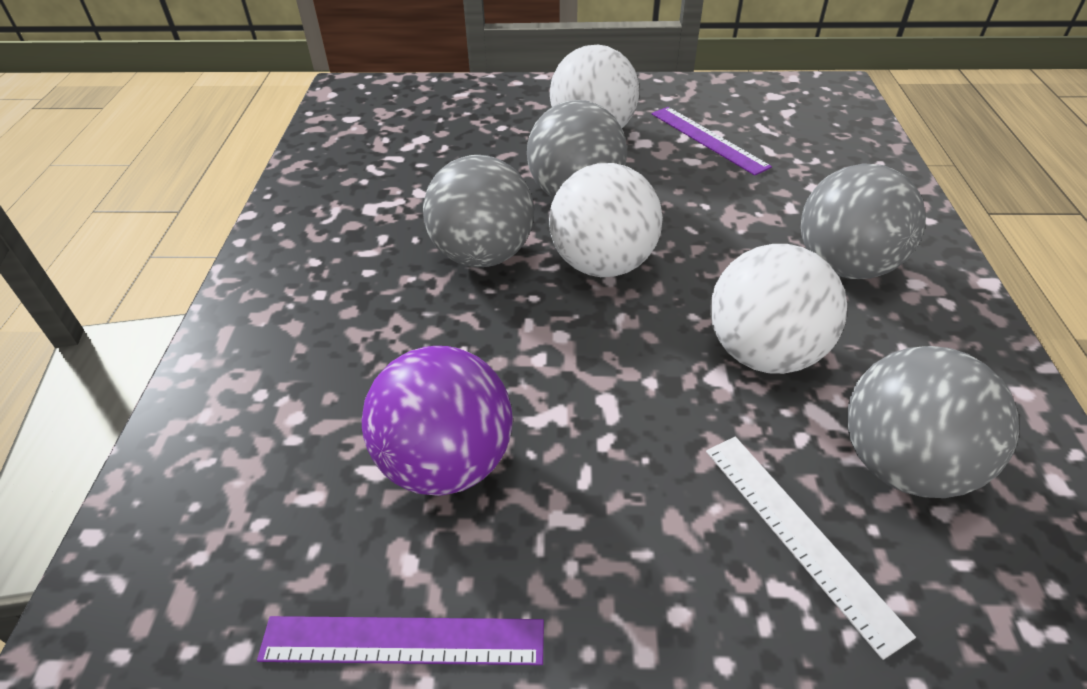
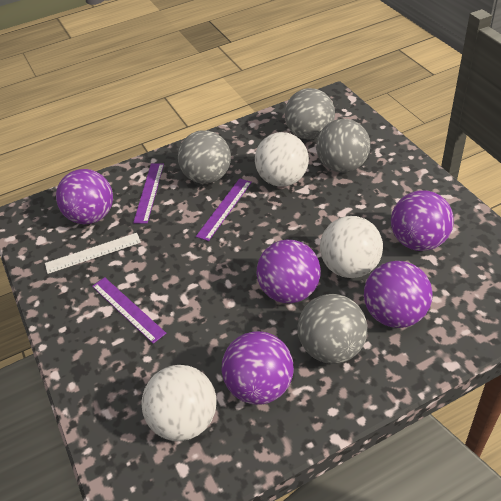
purple ball: [362,346,513,496] = 1 -> [56,169,113,224] [221,331,294,405] [257,239,321,303] [364,261,433,328] [391,190,454,251] = 5
purple ruler: [257,616,544,665] [652,107,772,176] = 2 -> [92,277,166,344] [133,163,164,224] [196,178,252,241] = 3

